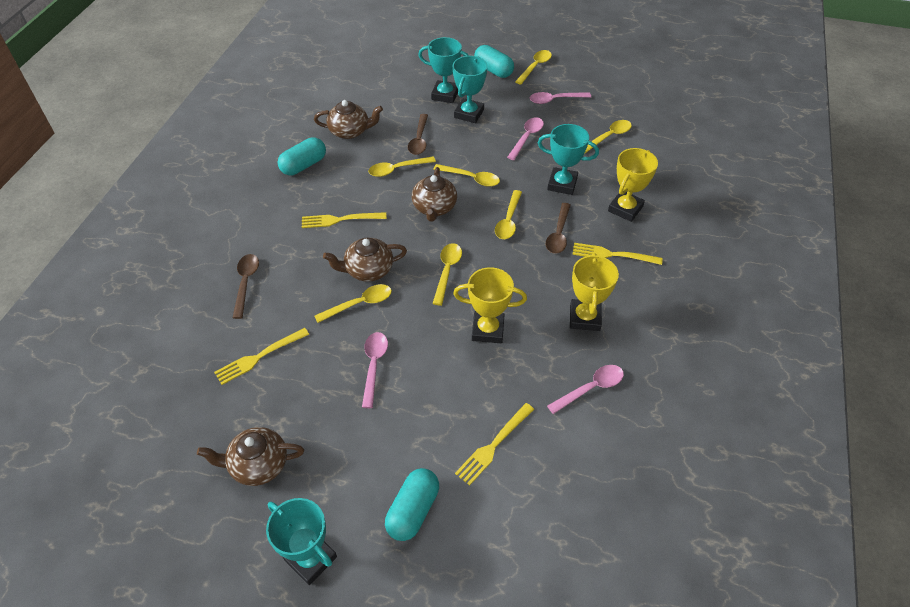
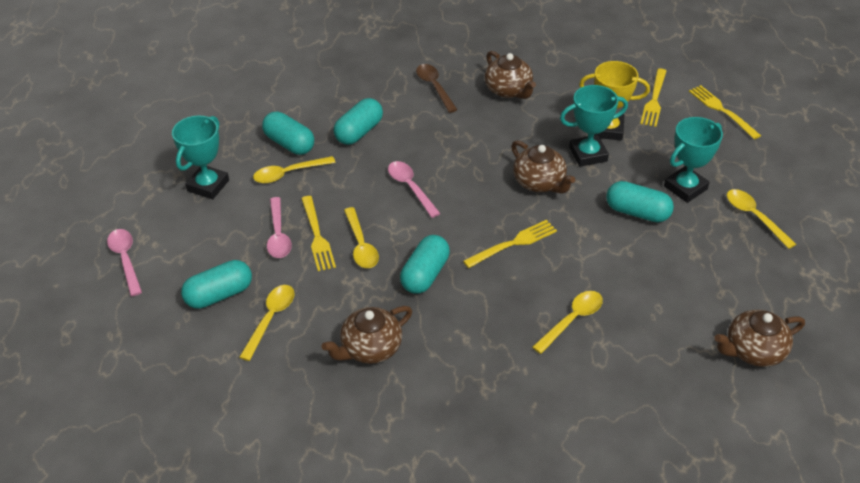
brown spoon: [233,254,259,319] [408,114,428,155] [546,203,571,254] = 3 -> [416,64,457,113] = 1
pink spoon: [362,332,388,408] [507,117,544,160] [530,92,591,104] [547,365,624,414] = 4 -> [107,229,142,296] [267,197,292,258] [388,161,441,218] = 3
turquoise capsule: [277,137,326,175] [385,468,439,541] [474,45,514,78] = 3 -> [181,260,252,309] [262,112,314,155] [334,98,383,145] [400,235,450,294] [606,181,674,222] = 5
turquoise trophy: [266,498,337,585] [418,37,469,103] [453,56,487,123] [538,124,599,195] = 4 -> [172,116,229,199] [560,85,628,167] [664,117,723,203] = 3
yellow spoon: [315,284,392,323] [368,157,436,177] [432,243,462,306] [433,164,500,187] [495,190,522,239] [515,50,552,85] [585,120,632,153] = 7 -> [239,285,295,361] [253,156,335,183] [344,207,379,268] [532,291,603,354] [727,189,796,249] = 5
yellow trophy: [453,267,527,343] [570,253,619,331] [608,148,658,222] = 3 -> [579,61,650,140] = 1

